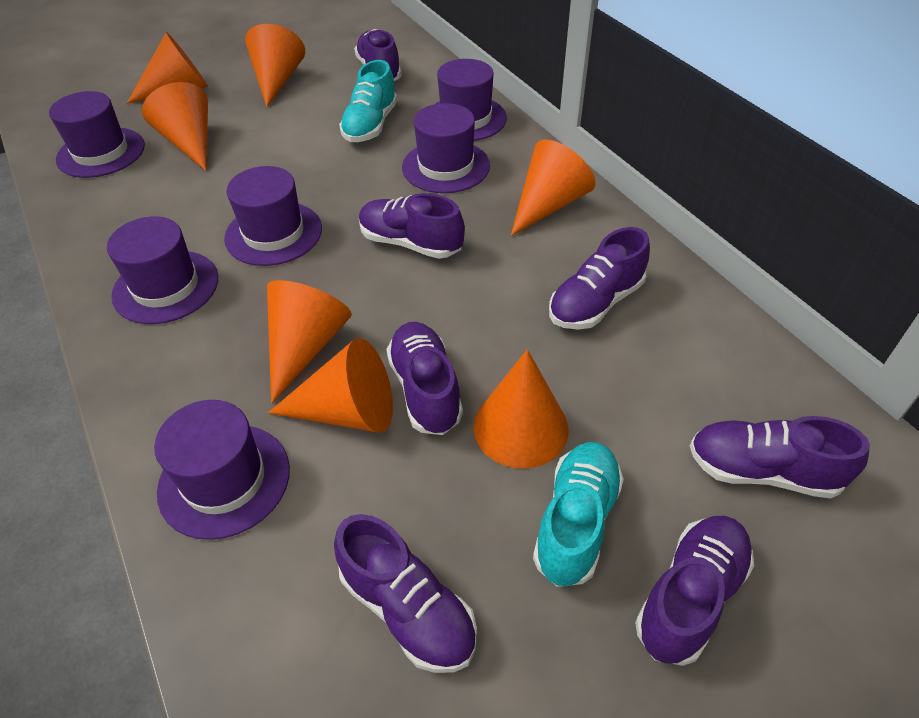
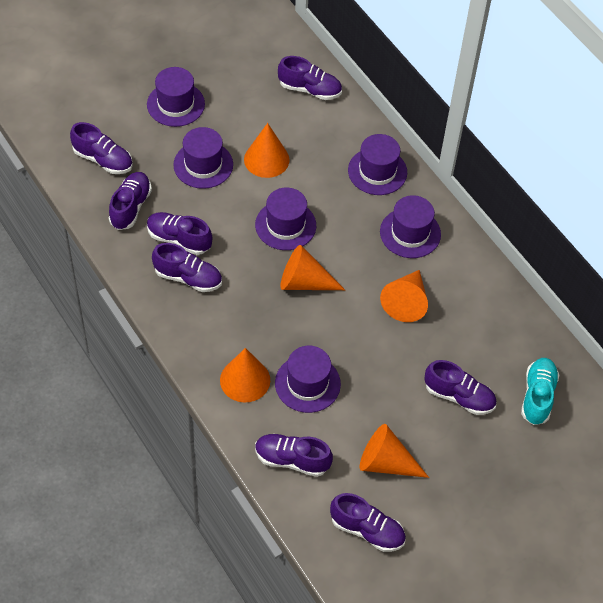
orange cone: [127,32,208,104] [142,82,208,171] [245,24,305,107] [267,280,352,404] [268,338,393,433] [473,349,569,469] [511,140,596,236] = 7 -> [220,348,270,402] [244,123,289,178] [280,245,345,290] [360,424,429,478] [380,270,428,322] = 5
purple shoe: [334,514,477,673] [354,29,402,81] [359,193,465,259] [386,322,463,435] [549,227,650,330] [635,516,754,666] [690,416,870,499] = 7 -> [70,122,133,174] [109,172,152,230] [147,212,212,255] [152,243,222,292] [255,434,333,477] [278,56,342,100] [330,493,406,552] [424,360,496,415] = 8
turquoise shoe: [339,60,398,142] [533,442,624,587] = 2 -> [521,358,559,425] = 1

